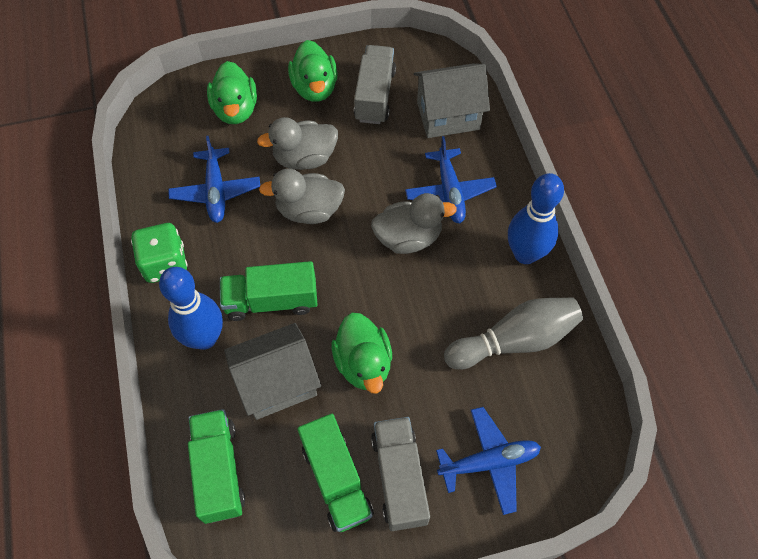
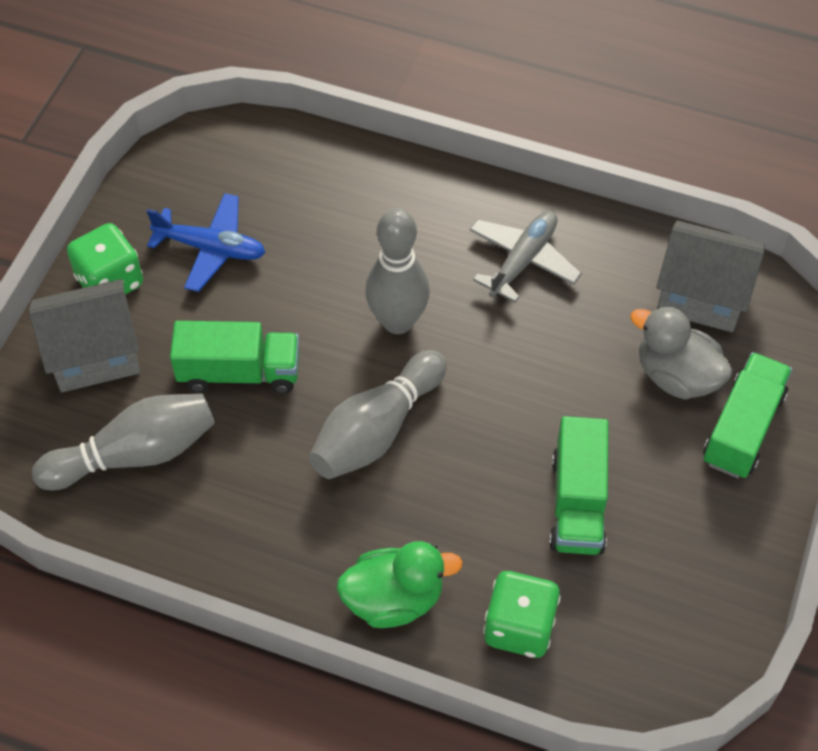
blue bowling pin: [159,267,223,350] [508,173,564,264] = 2 -> none = 0
blue plane: [168,136,260,223] [405,136,497,223] [436,407,541,515] = 3 -> [147,193,265,292] = 1
green dice: [131,223,188,283] = 1 -> [67,223,143,295] [483,571,561,658] = 2
green duck: [207,61,257,124] [288,40,338,102] [331,313,392,394] = 3 -> [336,541,463,628] = 1
grey bowling pin: [444,297,583,370] = 1 -> [32,394,215,490] [309,350,447,479] [365,208,430,334] = 3
grey duck: [257,117,338,170] [259,168,345,224] [371,193,457,254] = 3 -> [630,306,733,400] = 1
grey plane: none = 0 -> [469,211,582,303] = 1
grey truck: [354,45,396,124] [371,417,430,531] = 2 -> none = 0

